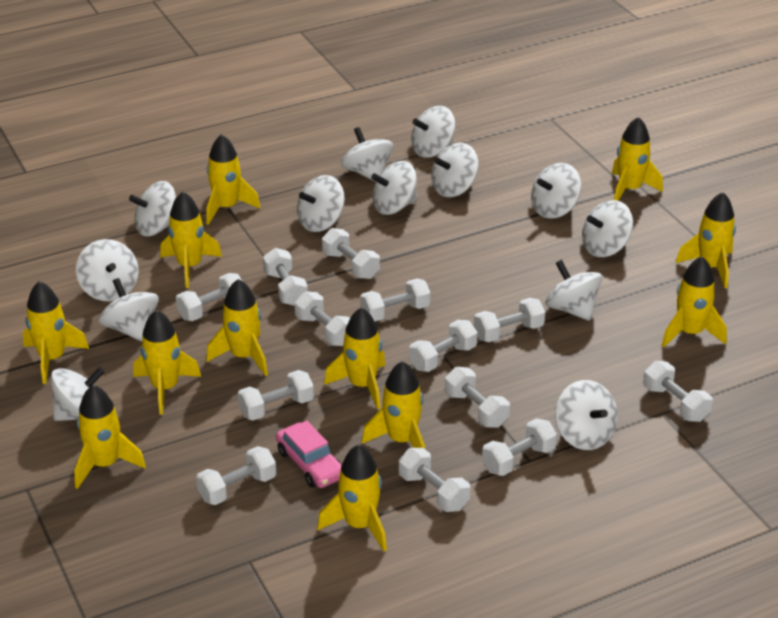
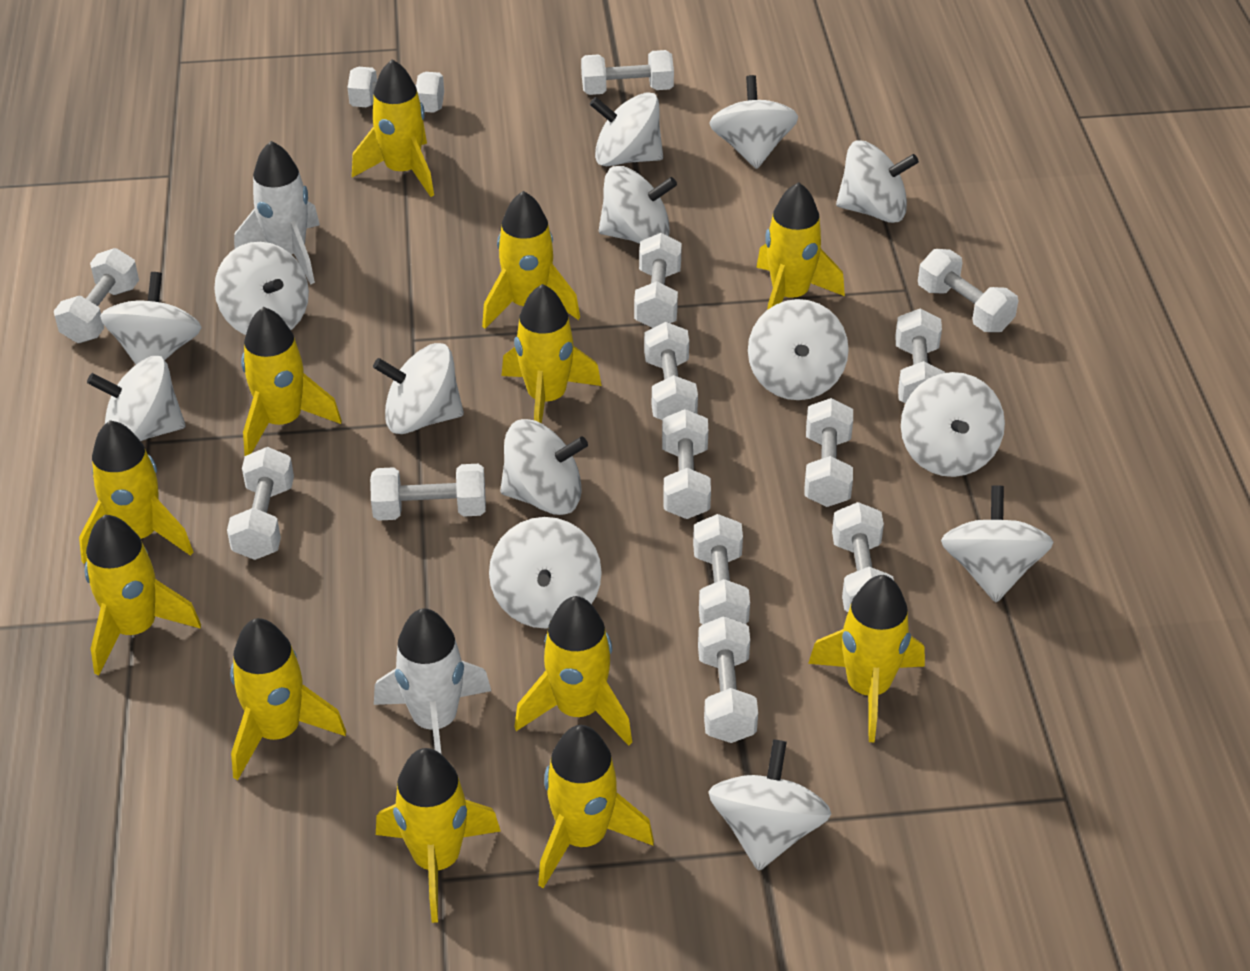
pink car: [276,421,342,488] = 1 -> none = 0
white dumbbell: [176,273,242,321] [196,446,276,505] [238,370,314,421] [263,248,308,306] [295,291,350,346] [322,228,380,279] [360,279,431,321] [399,447,470,512] [409,320,478,372] [445,367,510,428] [474,298,545,342] [482,418,557,476] [643,361,713,422] = 13 -> [54,248,139,343] [227,447,294,560] [348,67,444,113] [370,464,486,521] [581,50,674,95] [634,233,682,328] [644,322,698,420] [662,409,711,519] [693,514,750,624] [698,616,758,743] [804,398,853,507] [832,502,894,612] [895,308,945,403] [918,249,1018,332] = 14
white rocket: none = 0 -> [234,141,320,284] [374,608,491,755] = 2
white spinning top: [51,367,105,421] [76,239,139,301] [98,278,159,341] [129,181,176,236] [297,175,345,232] [341,127,393,182] [371,161,417,215] [411,106,455,158] [431,143,479,197] [531,163,581,219] [545,260,602,321] [555,380,618,450] [582,200,633,257] = 13 -> [87,356,185,441] [100,272,202,364] [214,242,309,335] [373,343,464,434] [489,517,602,629] [500,419,588,515] [590,92,663,166] [599,166,677,244] [709,75,798,169] [709,739,831,871] [748,299,849,400] [836,141,919,223] [901,372,1005,477] [941,486,1053,602] = 14

